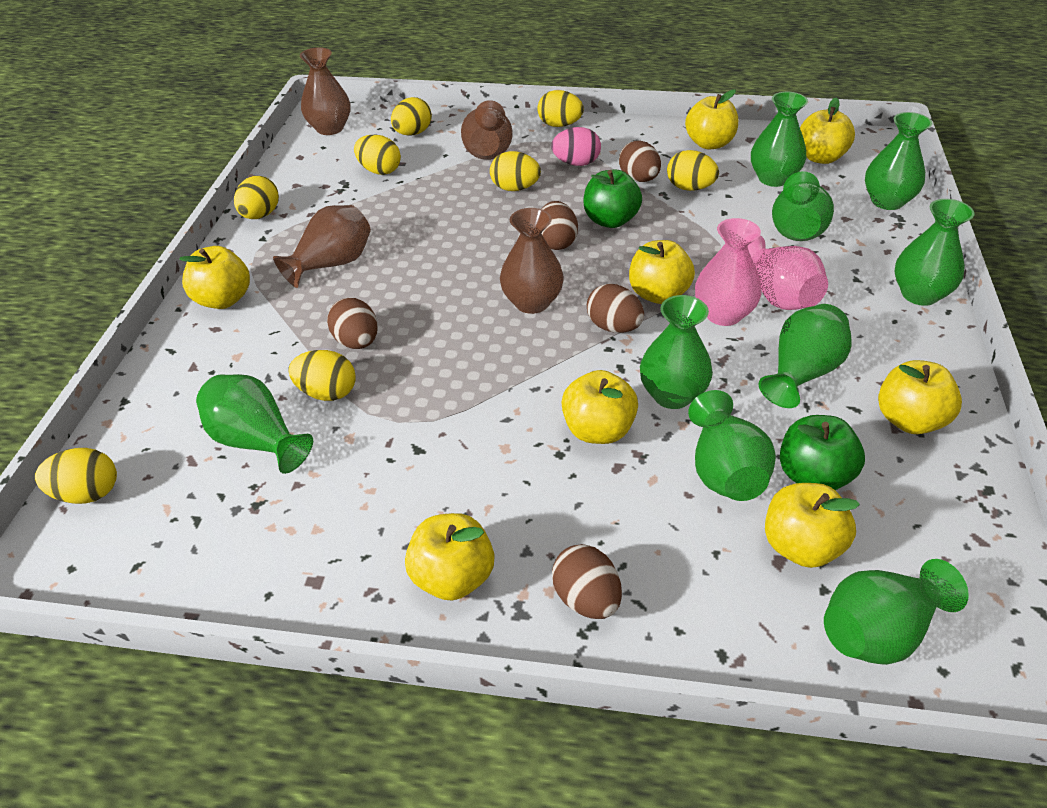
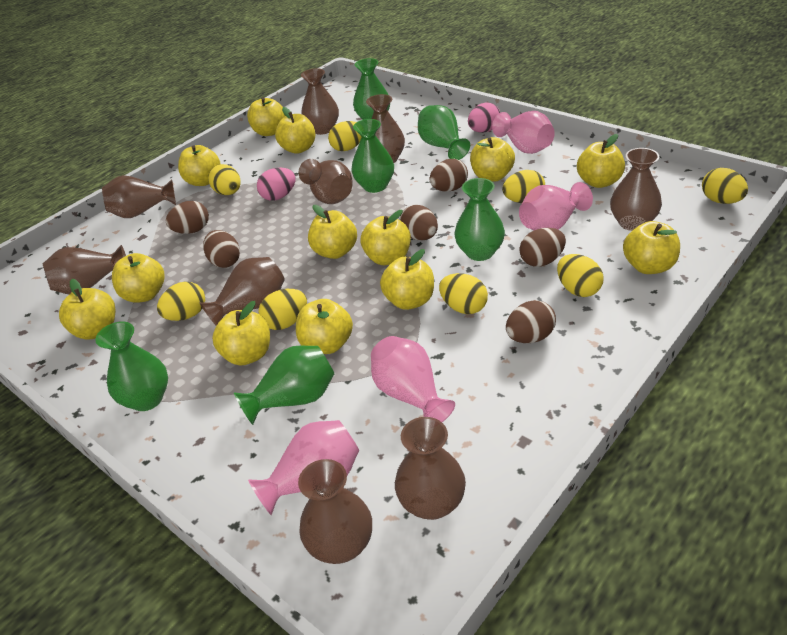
brown egg: [327,298,378,349] [542,201,578,250] [552,544,622,619] [587,284,644,333] [619,140,661,182] = 5 -> [166,201,209,234] [203,230,240,268] [400,205,438,240] [430,159,468,192] [506,300,556,343] [519,228,566,267] = 6
brown vase: [273,205,371,288] [300,47,351,135] [461,100,513,160] [500,208,564,314] = 4 -> [43,245,126,294] [102,175,176,218] [199,257,285,326] [298,159,353,204] [298,459,372,564] [301,68,339,135] [366,94,405,163] [395,417,466,520] [610,148,662,231] = 9
green apple: [583,170,642,228] [780,415,865,490] = 2 -> none = 0
green vase: [196,374,313,474] [640,295,713,409] [688,390,776,501] [751,92,808,187] [759,304,852,408] [772,171,834,241] [824,559,969,665] [865,112,932,210] [895,199,975,306] = 9 -> [95,322,168,411] [234,346,334,425] [351,119,394,193] [353,58,390,120] [418,105,470,160] [454,178,505,261] = 6
pink egg: [551,127,601,166] = 1 -> [257,168,295,201] [468,102,500,133] = 2
pink vase: [695,218,762,326] [747,235,828,310] = 2 -> [248,420,359,515] [371,336,455,422] [492,111,555,154] [519,182,593,230] = 4
yellow apple: [179,246,250,309] [405,513,494,600] [561,370,638,444] [629,240,695,304] [685,90,738,149] [765,483,860,568] [800,97,855,164] [878,360,962,434] = 8 -> [59,279,115,340] [112,253,164,303] [178,145,221,186] [212,301,270,365] [247,97,285,136] [275,107,315,154] [296,299,353,354] [308,205,357,259] [361,210,411,265] [380,249,434,310] [470,137,515,182] [577,134,625,188] [623,221,680,274] = 13

